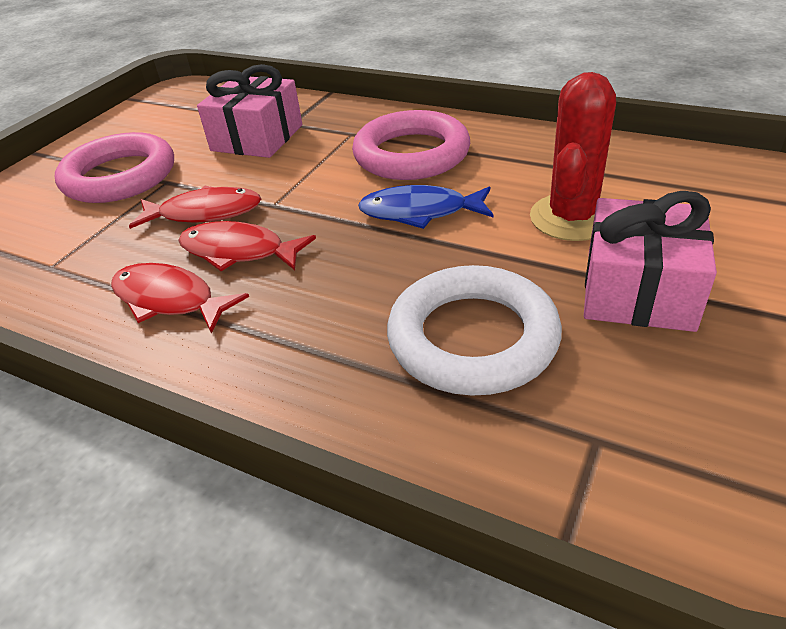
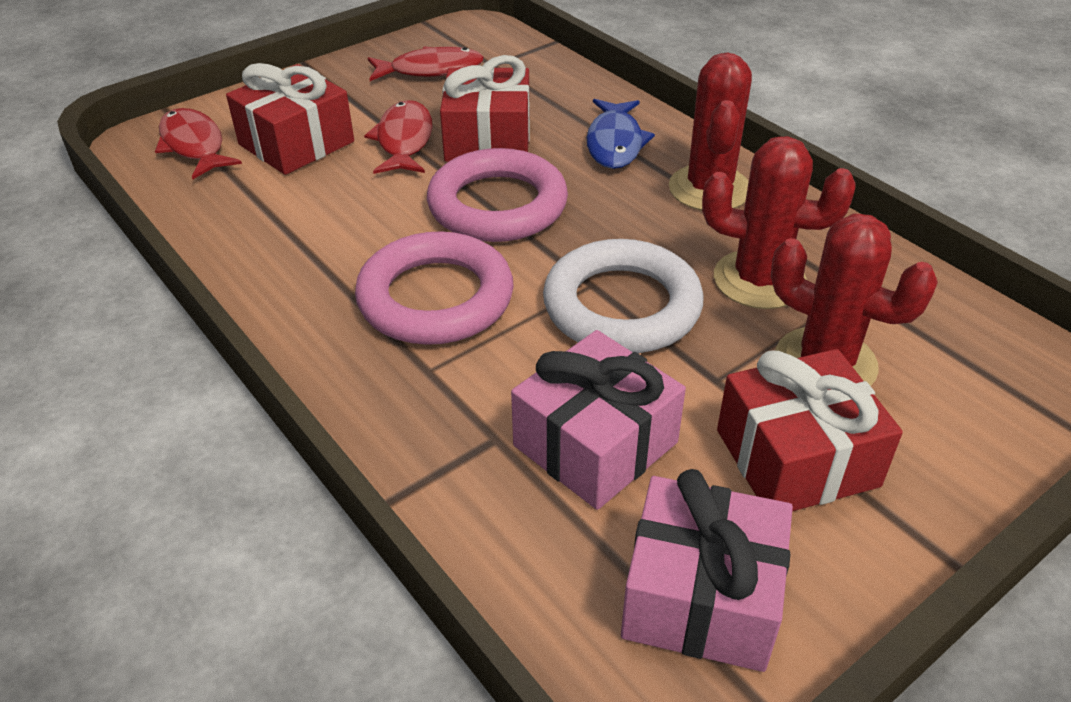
red cactus: [530,72,616,241] = 1 -> [669,52,752,211] [702,136,856,309] [771,213,938,386] = 3
red gift: none = 0 -> [226,63,354,175] [440,55,530,162] [717,349,903,511] = 3

